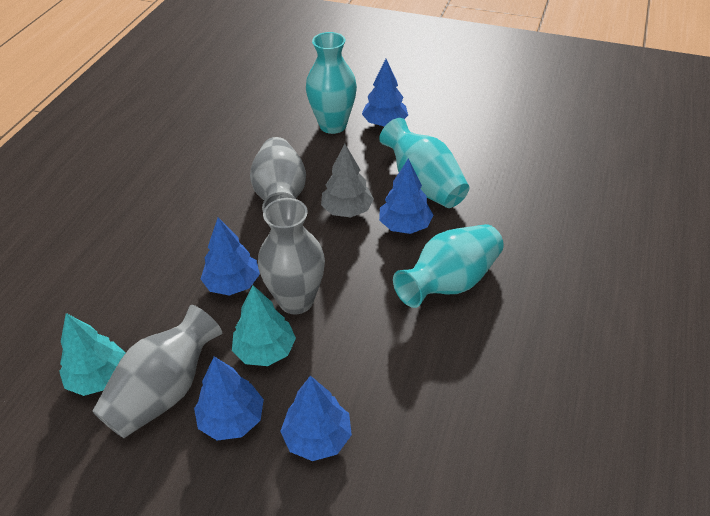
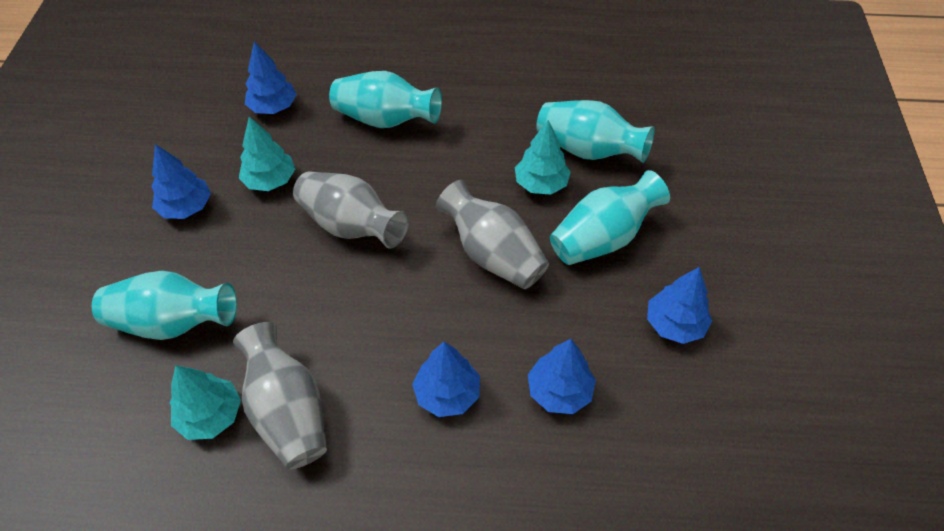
grey tree: [321,144,374,217] = 1 -> none = 0
turquoise tree: [59,313,126,396] [232,285,296,366] = 2 -> [170,365,241,440] [239,117,295,191] [515,120,571,195] = 3
turquoise vase: [306,32,357,134] [379,118,469,208] [393,224,504,308] = 3 -> [92,271,237,340] [329,71,442,128] [536,100,655,163] [550,170,670,265] = 4

